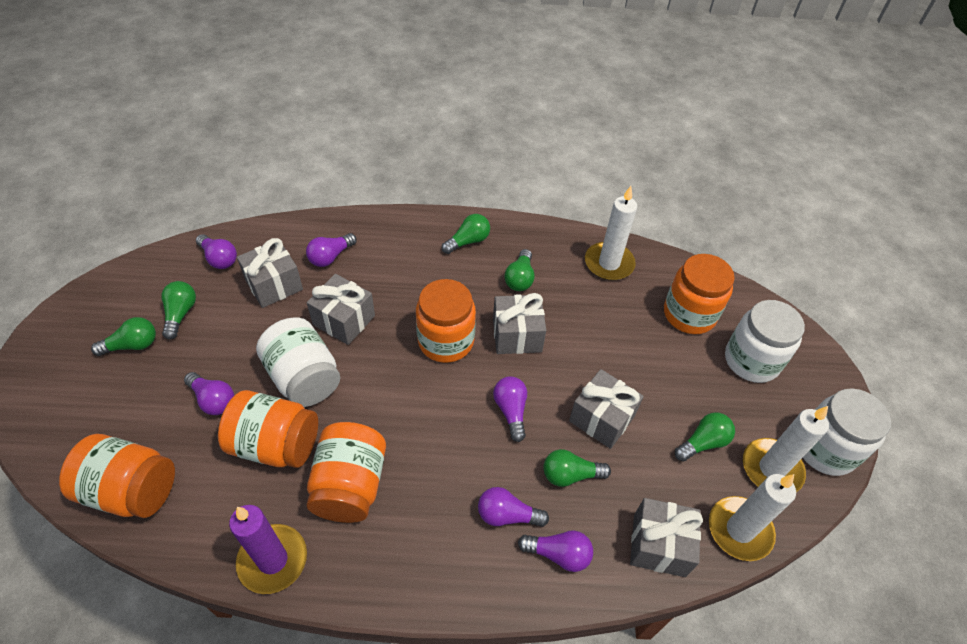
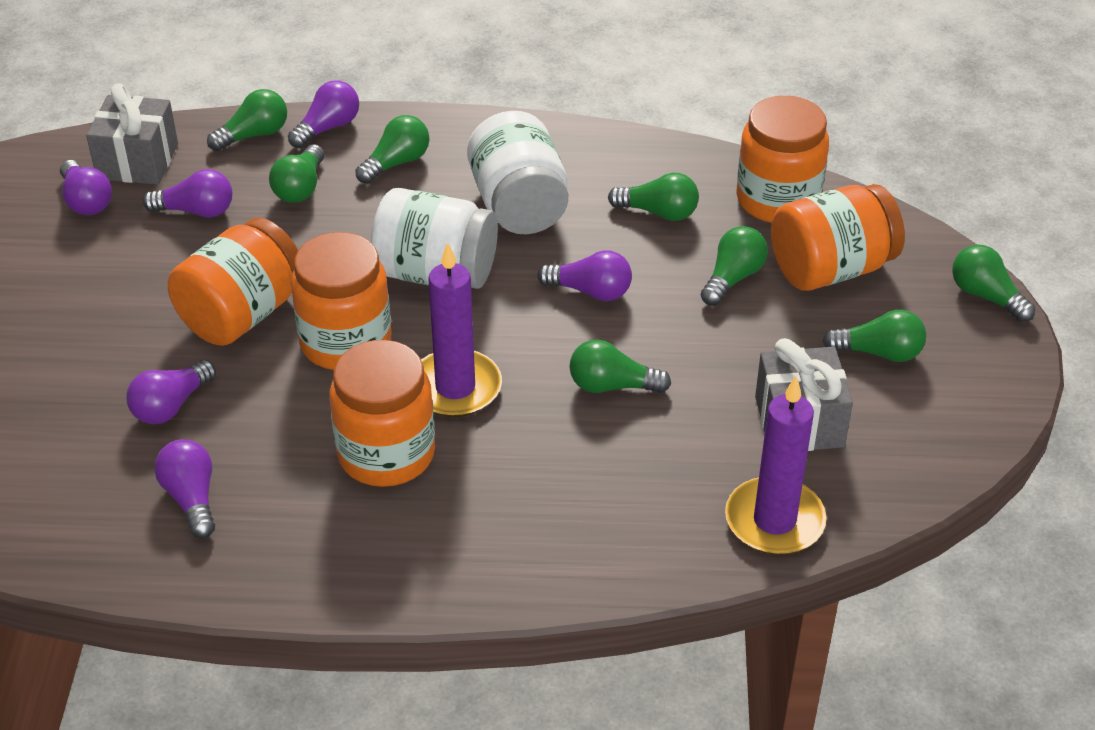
green light bulb: [91,317,156,356] [161,281,196,339] [442,214,490,254] [504,249,535,291] [543,449,611,487] [675,412,735,462] = 6 -> [207,89,287,151] [269,144,324,203] [355,115,429,184] [569,340,671,393] [608,173,699,221] [701,226,768,306] [823,310,926,362] [952,245,1035,322] = 8
grey gift: [237,238,303,308] [307,274,375,345] [493,293,546,354] [569,369,644,449] [630,498,703,577] = 5 -> [86,84,178,185] [755,338,853,451] = 2
purple candle: [229,505,307,594] = 1 -> [421,242,502,417] [725,376,827,555] = 2
white candle: [585,186,637,280] [709,474,796,561] [743,406,829,492] = 3 -> none = 0
white jar: [256,317,340,407] [725,300,805,383] [803,388,891,476] = 3 -> [371,188,498,289] [467,111,568,234] = 2

